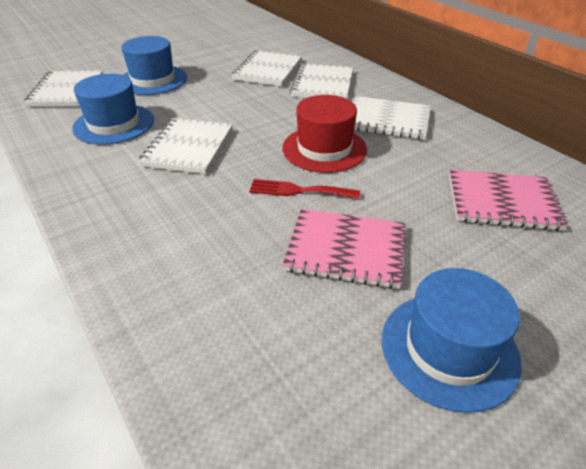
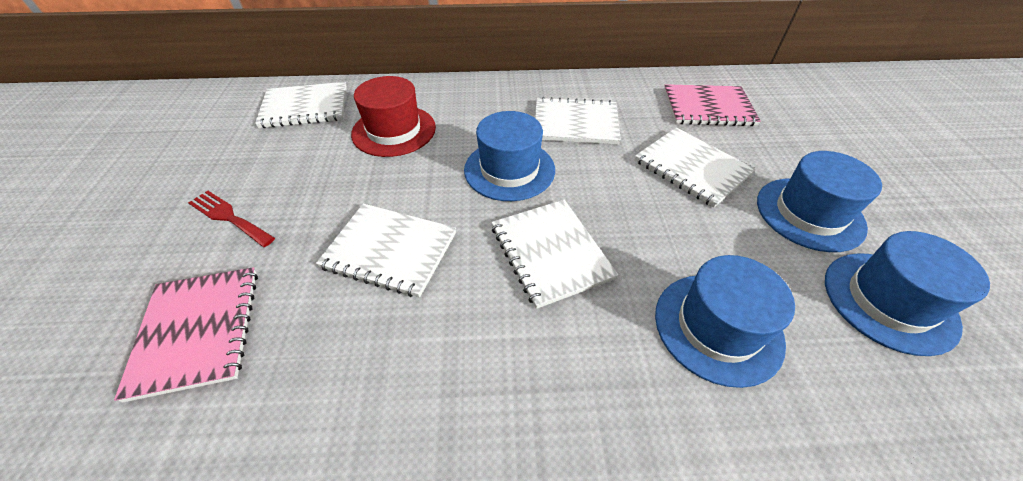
blue hat: [72,74,154,145] [121,36,187,95] [382,268,522,413] = 3 -> [464,111,555,201] [655,255,795,388] [757,151,882,252] [825,231,990,356] = 4

